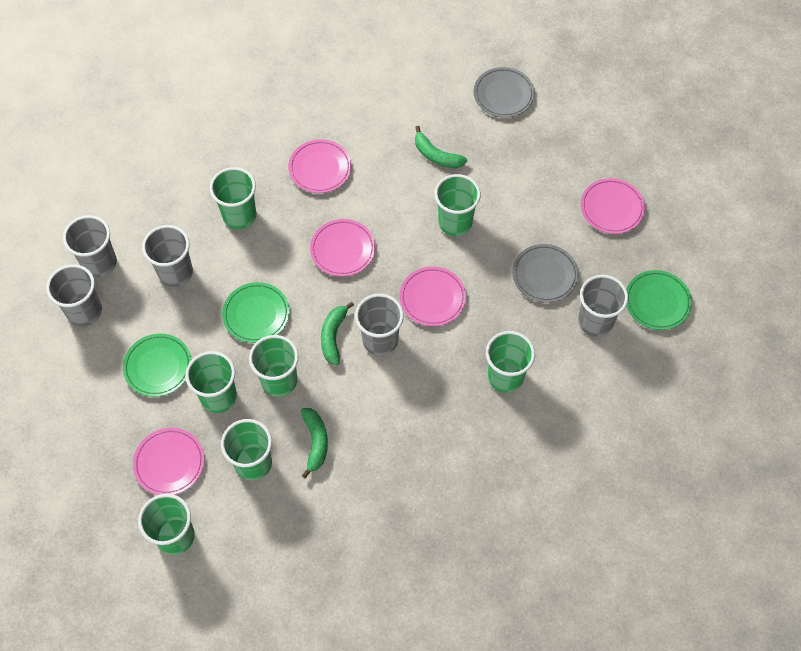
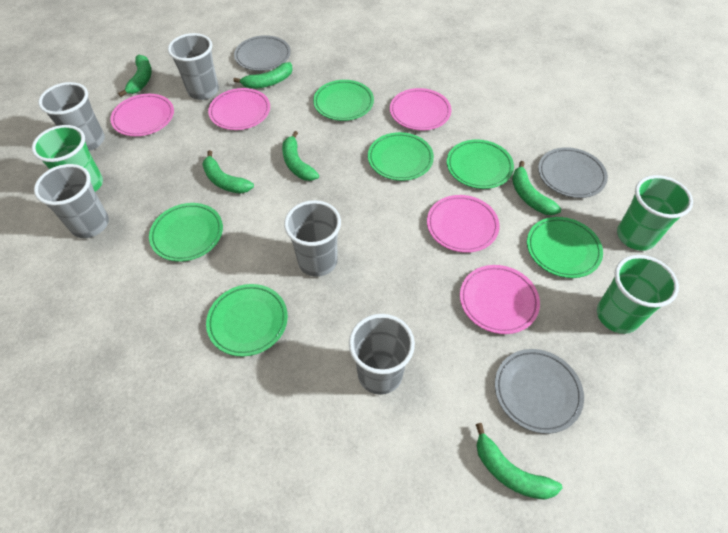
green banana: [301,408,328,478] [321,302,354,365] [415,126,467,168] = 3 -> [118,55,152,97] [202,150,254,194] [233,62,293,89] [282,131,319,181] [476,423,563,500] [512,161,561,215] = 6
green cup: [138,494,195,555] [185,351,237,413] [210,167,256,229] [221,419,272,480] [249,335,299,397] [435,174,481,236] [486,331,535,393] = 7 -> [32,125,103,192] [597,255,679,334] [617,175,693,251] = 3
green plate: [123,334,192,397] [222,282,290,343] [626,270,692,330] = 3 -> [149,203,223,262] [206,284,288,357] [313,80,374,121] [368,132,434,181] [447,139,514,189] [527,217,603,278] = 6
grey plate: [474,67,535,118] [512,244,579,303] = 2 -> [234,35,291,71] [495,349,584,434] [538,147,608,198] = 3

